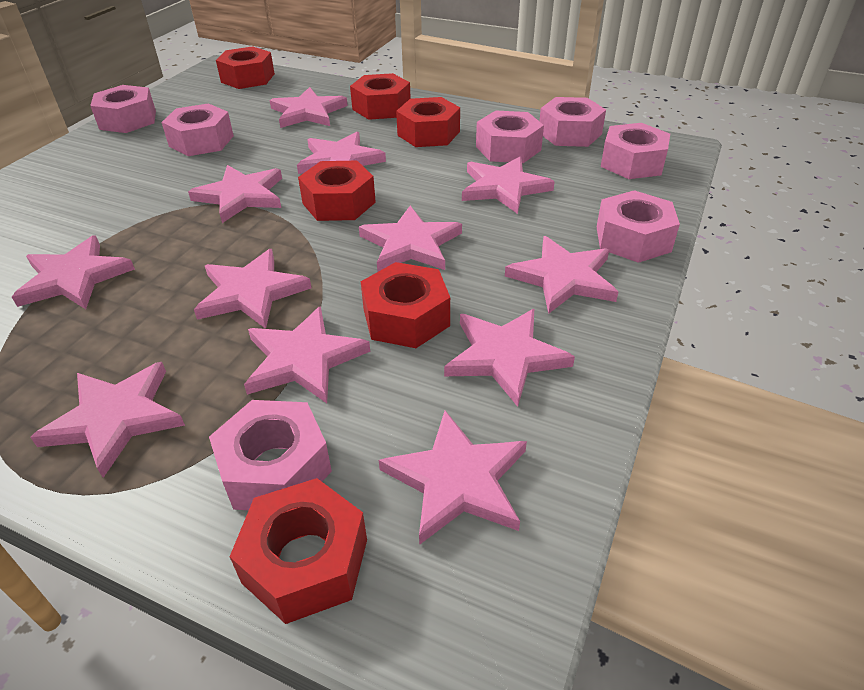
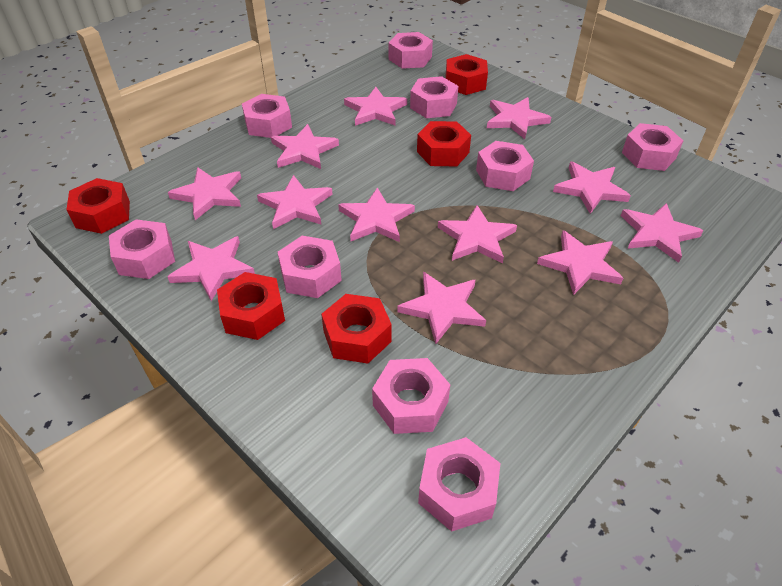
pink nut: [90,85,156,133] [161,103,234,156] [209,400,332,510] [476,110,544,163] [539,97,606,147] [597,190,680,263] [601,123,670,179] = 7 -> [109,219,175,279] [242,94,292,138] [278,236,342,298] [372,358,450,434] [389,32,433,69] [410,76,458,118] [418,437,500,532] [476,141,534,191] [622,123,683,171] = 9
red nut: [216,46,275,89] [230,478,367,624] [298,161,376,221] [350,73,411,120] [361,262,450,348] [396,97,460,147] = 6 -> [66,178,130,234] [217,272,285,340] [321,294,392,363] [417,121,471,166] [445,54,488,95] = 5

